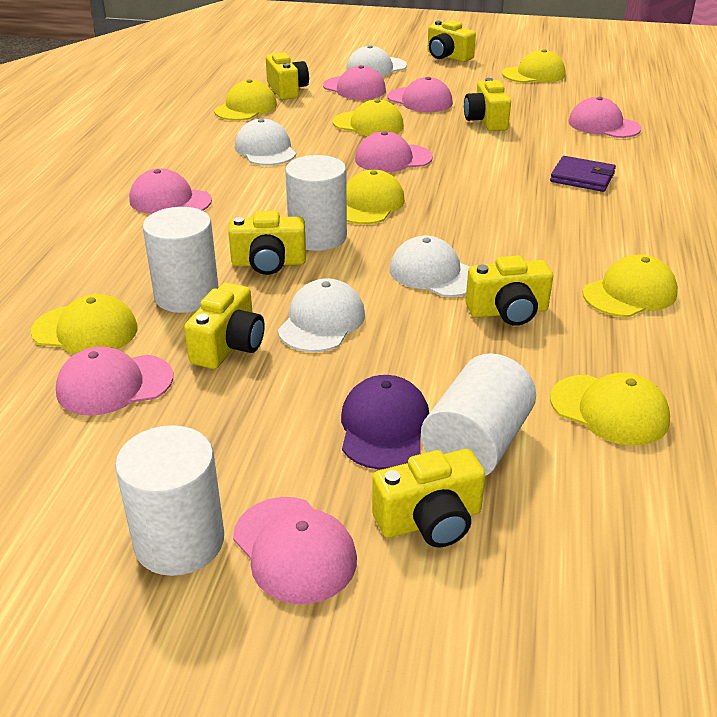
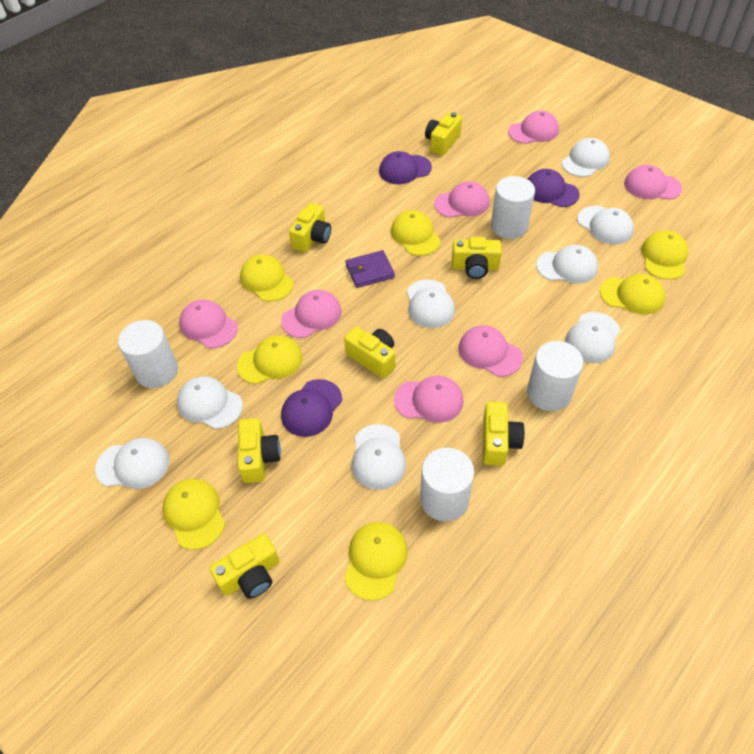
purple cap: [341,375,429,470] = 1 -> [281,379,342,437] [379,151,432,184] [528,169,580,207] = 3
white cap: [235,119,296,166] [278,278,365,352] [346,45,407,77] [390,236,470,297] = 4 -> [95,438,169,489] [177,376,243,429] [351,424,406,490] [407,279,455,328] [536,245,598,284] [562,138,610,177] [565,312,620,363] [577,206,634,244] = 8

